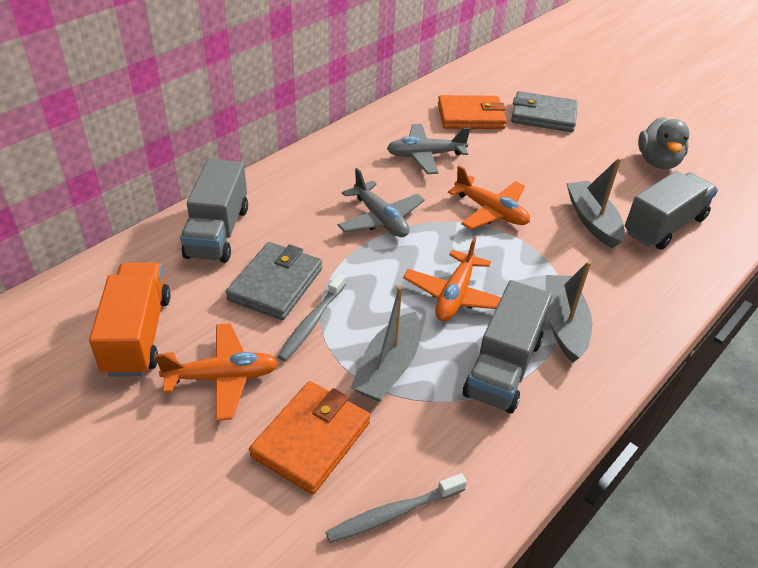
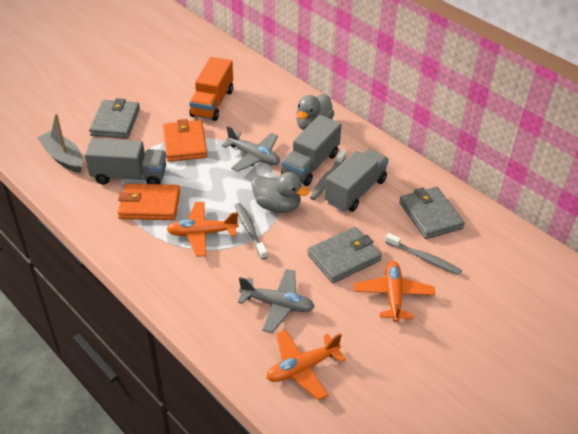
grey boat: [351,286,420,402] [546,261,592,362] [566,158,625,248] = 3 -> [37,113,83,173] = 1
grey duck: [638,117,689,169] = 1 -> [252,172,309,213] [296,94,334,130] = 2
grey toothbrush: [277,273,346,361] [325,473,467,543] = 2 -> [235,203,268,260] [310,150,346,200] [385,233,462,275] = 3
grey wallet: [226,242,322,320] [511,91,578,132] = 2 -> [89,98,140,139] [307,227,382,283] [399,187,465,239] = 3

